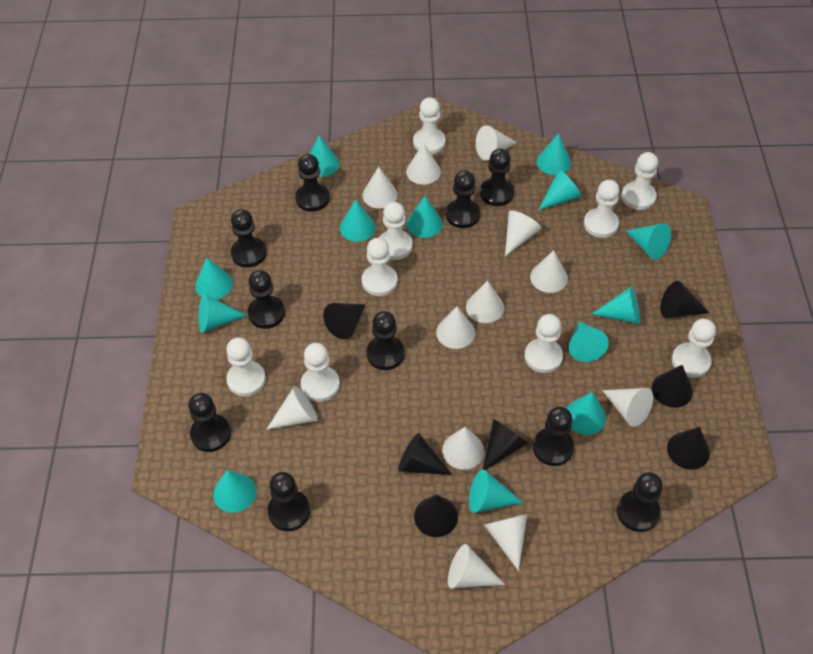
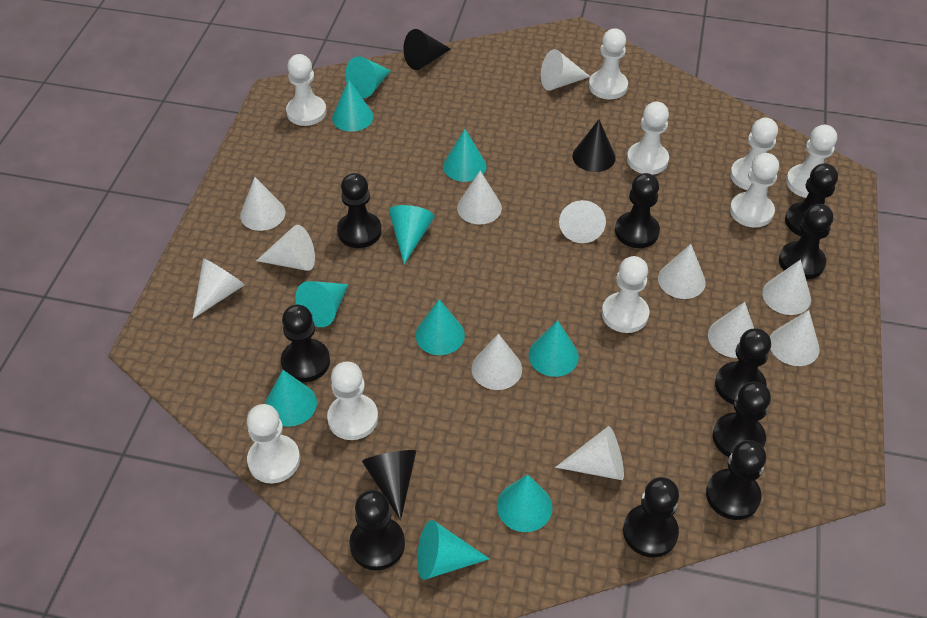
black cone: [323,303,366,339] [398,433,452,475] [414,495,458,537] [483,419,528,470] [652,365,693,408] [660,281,709,318] [667,427,710,470] = 7 -> [362,450,416,520] [404,29,451,70] [572,120,616,172] = 3
turquoise cone: [195,258,233,299] [198,294,247,333] [213,470,256,513] [310,136,339,177] [340,200,376,242] [407,196,443,238] [469,470,524,513] [537,133,571,175] [538,170,582,210] [566,392,606,435] [569,321,609,362] [592,286,640,324] [626,223,671,259] = 13 -> [265,370,317,427] [295,281,348,327] [332,80,374,132] [345,56,391,98] [389,205,435,264] [415,299,465,355] [417,520,490,580] [443,129,486,182] [497,474,553,532] [529,320,579,377] = 10

